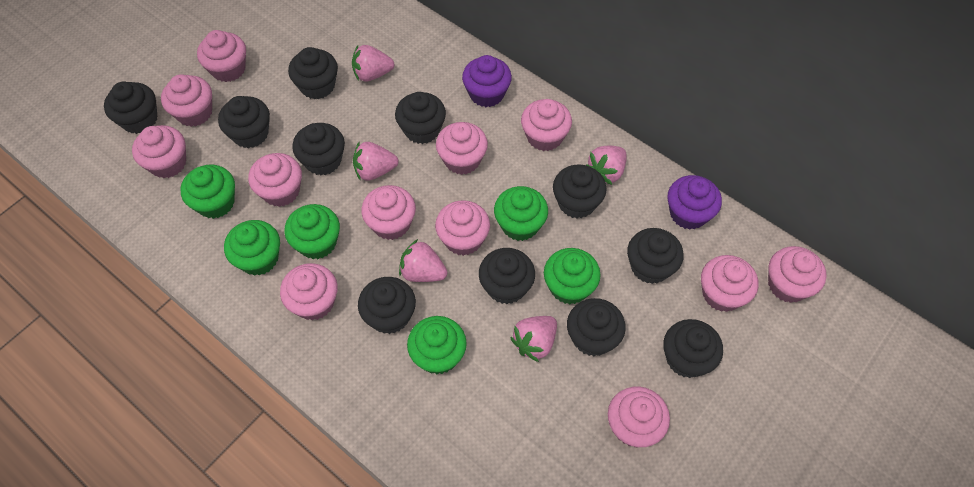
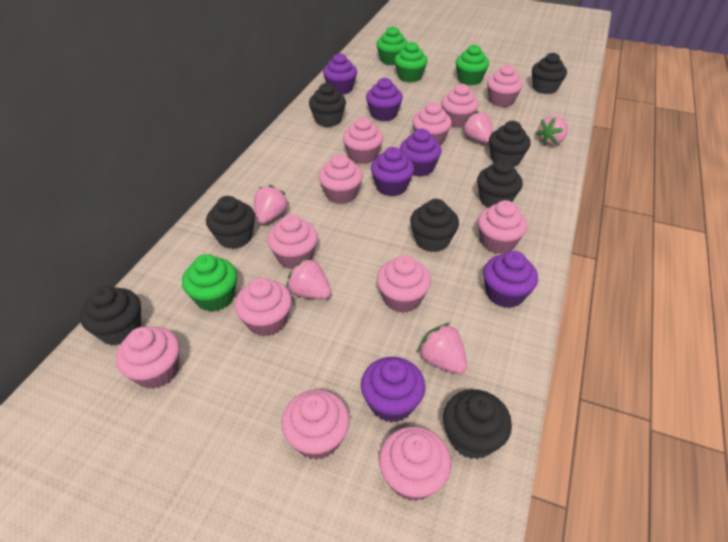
black cupcake: [104,81,157,134] [218,96,270,148] [288,47,338,99] [292,123,345,175] [358,277,416,334] [395,92,446,144] [479,248,535,304] [553,164,607,218] [567,298,626,356] [627,228,684,284] [663,319,723,378] = 11 -> [80,286,141,346] [206,196,255,249] [309,83,346,127] [410,199,459,252] [443,389,512,459] [477,160,523,208] [489,121,531,167] [532,53,567,94] = 8
green cupcake: [180,165,235,219] [224,220,280,276] [284,204,340,259] [407,316,467,374] [494,186,548,241] [544,248,601,305] = 6 -> [182,254,237,312] [377,26,408,65] [394,42,428,82] [456,45,489,85] = 4
purple cupcake: [462,55,512,107] [667,175,722,230] = 2 -> [323,53,357,95] [361,357,425,423] [366,78,403,121] [371,147,414,197] [400,129,442,177] [483,251,538,308] = 6

